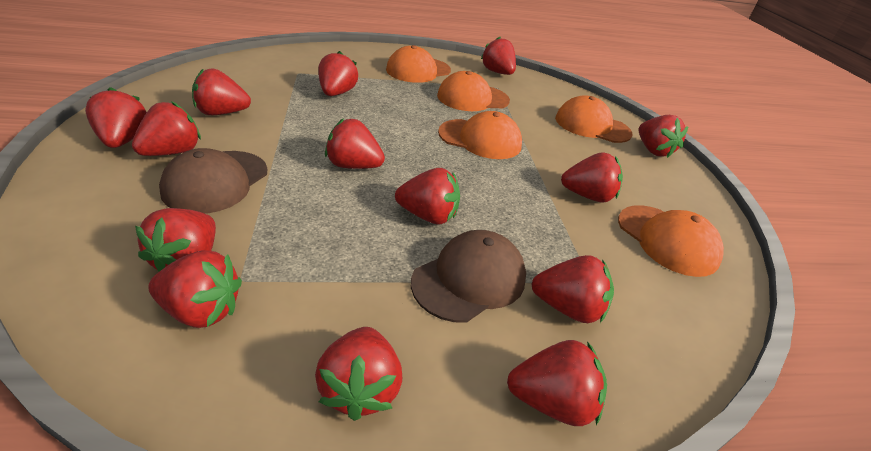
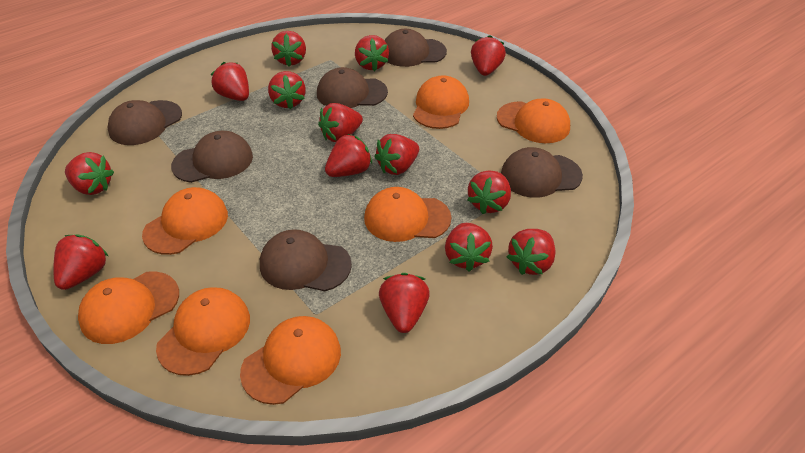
brown cap: [159,148,268,214] [411,230,526,323] = 2 -> [107,100,182,145] [171,131,253,183] [260,229,352,291] [317,67,388,108] [384,29,447,67] [501,147,583,198] = 6
orange cap: [386,45,451,83] [437,71,510,111] [438,111,522,159] [555,95,632,143] [618,205,724,277] = 5 -> [78,271,179,344] [142,187,228,255] [156,287,250,376] [240,316,341,405] [364,187,451,242] [413,75,469,129] [497,98,570,143] = 7

